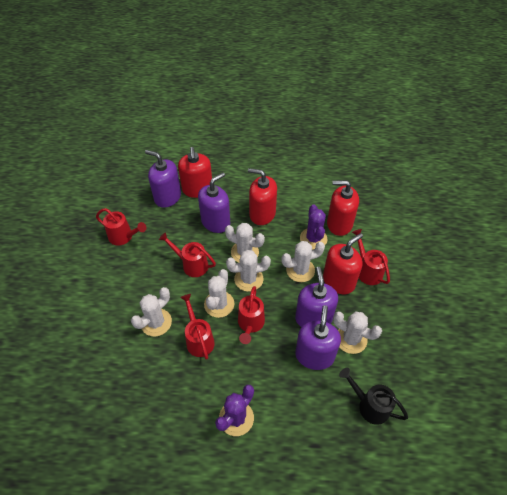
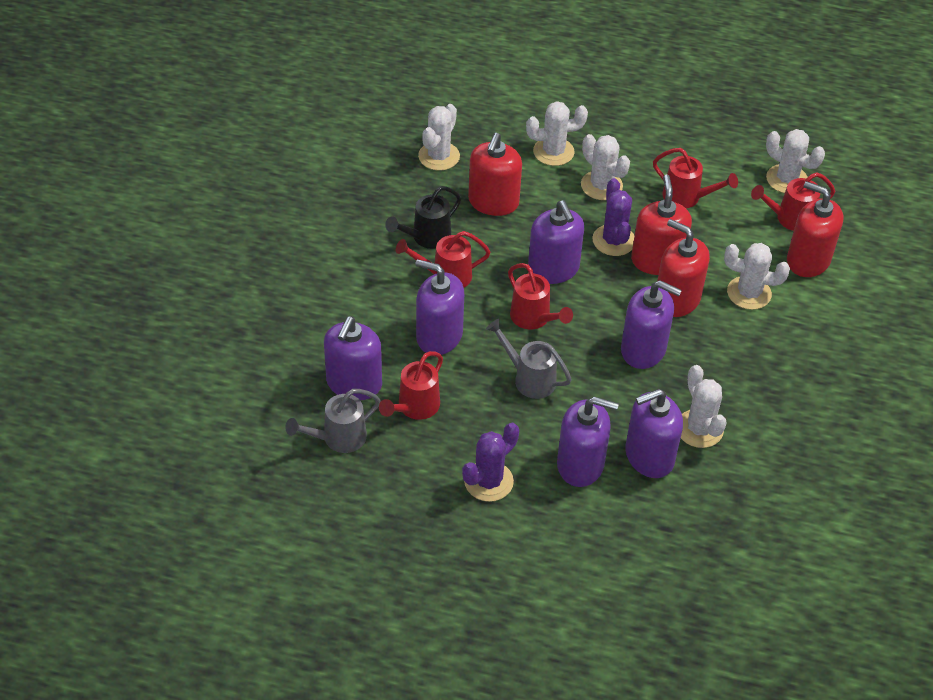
grey watering can: none = 0 -> [285,389,381,453] [486,319,572,399] = 2
purple soap dispenser: [145,150,181,208] [198,173,230,233] [295,267,338,327] [295,305,341,370] = 4 -> [324,316,382,400] [415,259,464,355] [528,201,584,284] [557,397,619,487] [621,280,682,369] [625,389,683,478] = 6

